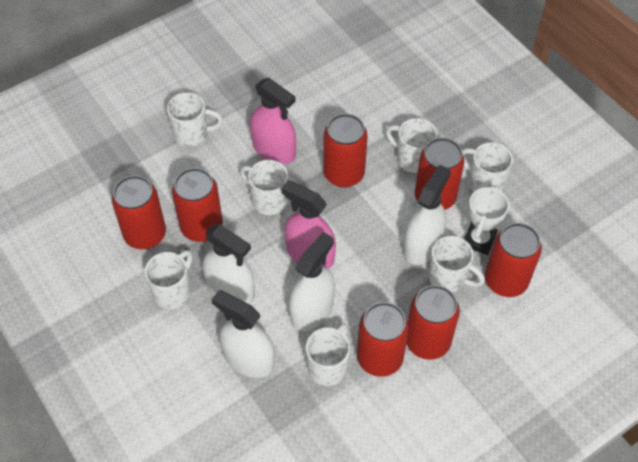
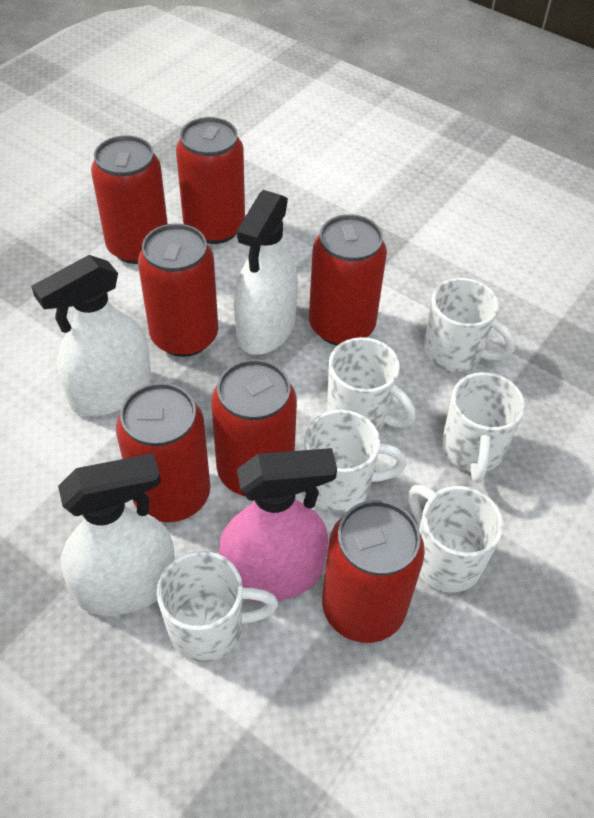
pink spray bottle: [250,78,296,164] [281,180,336,269] = 2 -> [219,448,337,602] = 1
white mug: [145,250,192,309] [167,92,223,147] [240,160,288,215] [306,324,350,386] [386,118,437,173] [429,236,485,293] [462,142,513,192] = 7 -> [157,551,278,662] [304,410,407,512] [327,337,416,431] [408,485,503,593] [424,278,515,372] [442,372,525,483] = 6
white spray bottle: [203,224,255,304] [211,290,275,378] [289,232,335,331] [403,165,451,265] = 4 -> [31,255,151,416] [58,453,175,616] [234,190,298,355] = 3
white trophy: [464,185,509,255] = 1 -> none = 0

